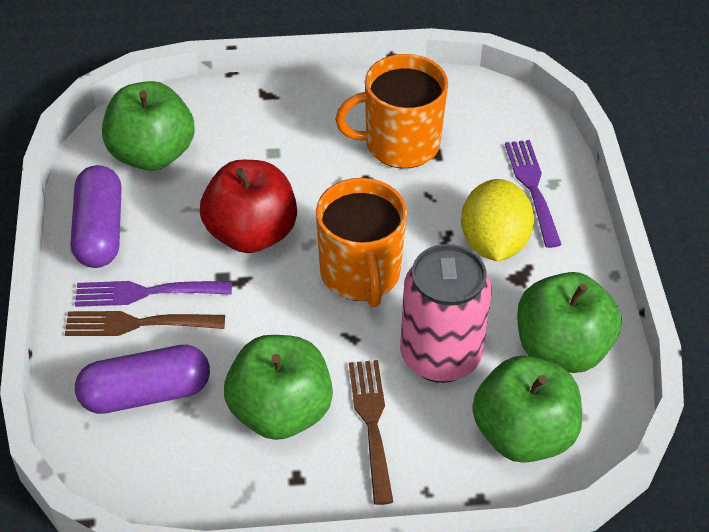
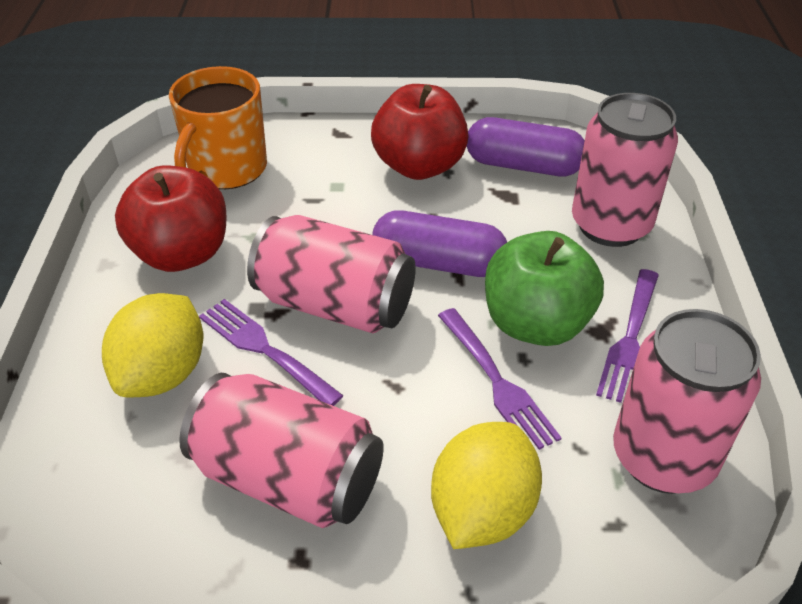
brown fork: [65,311,225,336] [349,360,393,505] = 2 -> none = 0
green apple: [102,81,195,171] [224,335,333,440] [472,356,582,463] [517,272,622,373] = 4 -> [485,231,604,346] = 1
orange mug: [316,178,407,307] [335,54,448,168] = 2 -> [169,66,267,189] = 1
pink can: [400,244,492,383] = 1 -> [179,373,384,528] [247,215,416,333] [572,93,678,247] [613,309,761,494] = 4
purple fork: [75,281,232,307] [505,140,562,248] = 2 -> [199,299,344,406] [438,308,562,450] [596,269,659,403] = 3
red apple: [200,160,297,253] = 1 -> [115,165,226,272] [371,84,468,180] = 2
yellow lemon: [461,179,534,261] = 1 -> [102,293,203,397] [431,422,542,549] = 2

